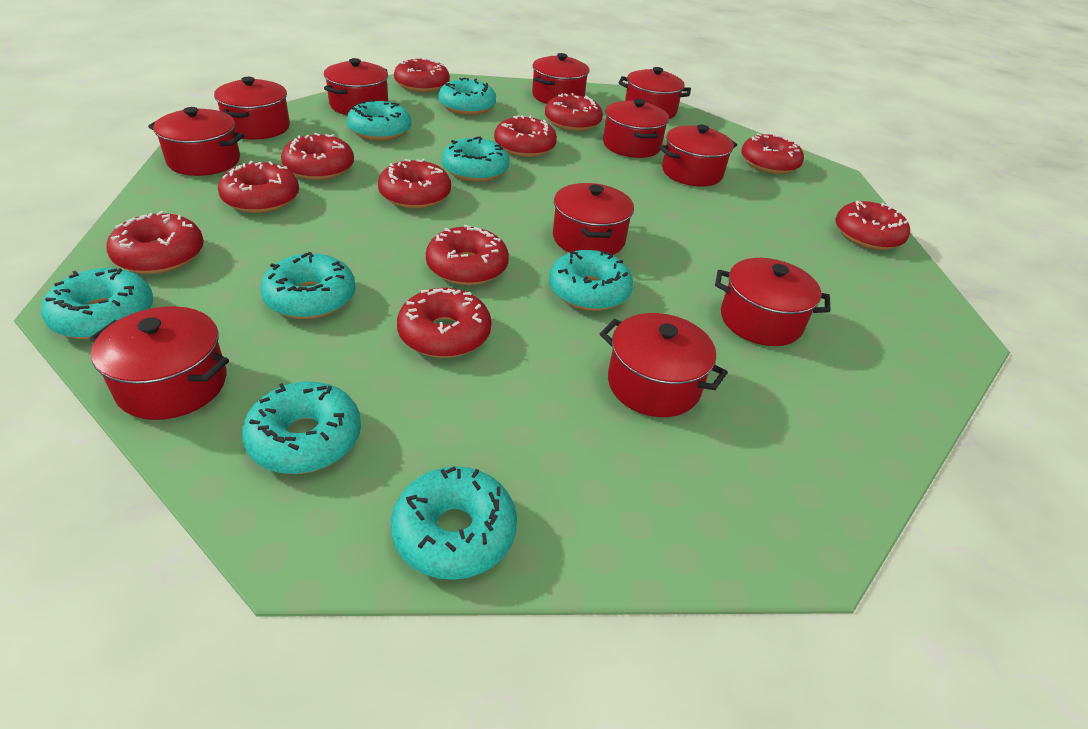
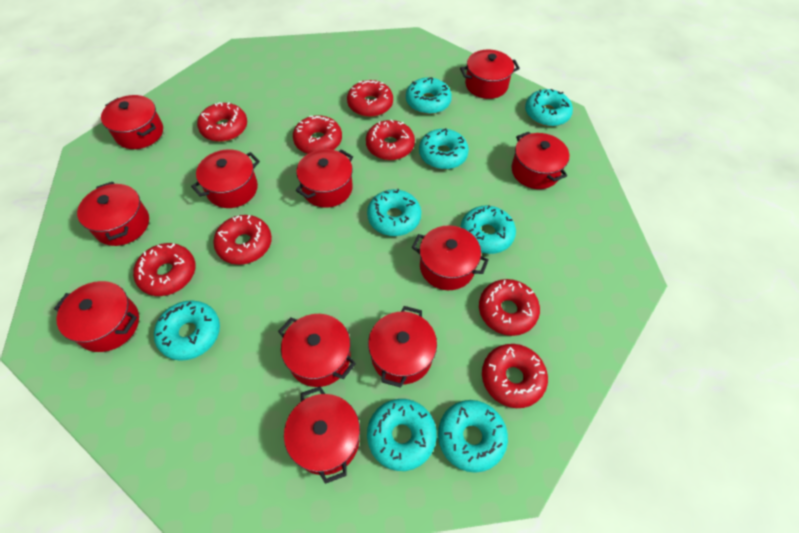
red donut: [106,211,204,274] [218,161,299,213] [281,133,354,180] [378,159,451,209] [394,57,450,92] [397,288,491,358] [426,225,509,285] [494,115,557,157] [545,93,603,131] [741,133,804,174] [835,200,910,250] = 11 -> [133,243,196,296] [197,102,247,142] [213,215,272,265] [293,115,342,154] [347,80,393,117] [366,120,415,160] [479,279,540,336] [482,344,548,408] = 8

